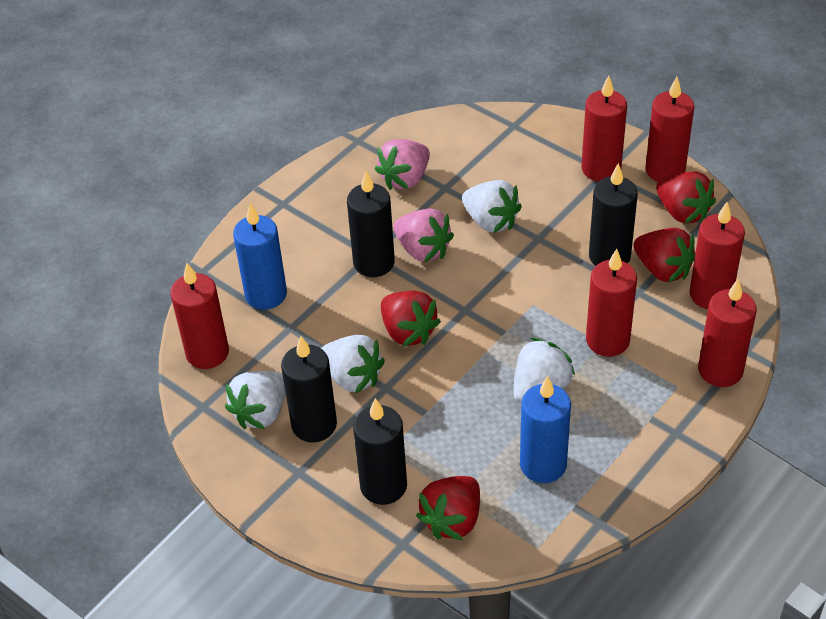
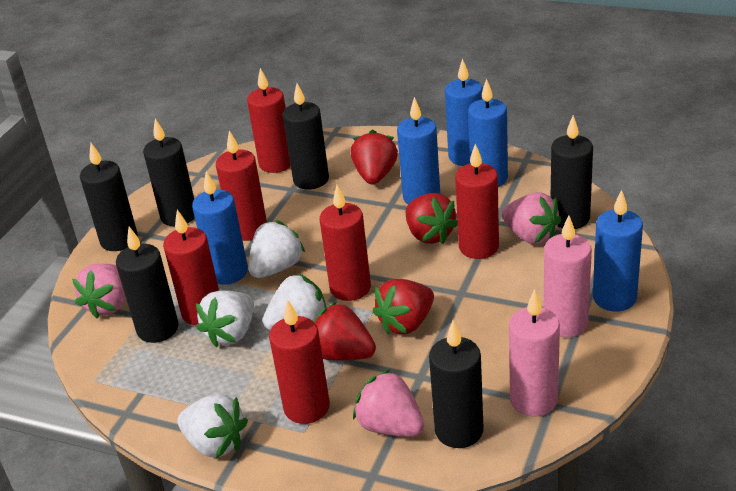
black candle: [281,336,337,443] [347,171,395,277] [353,398,407,505] [589,163,638,266] = 4 -> [80,143,138,251] [116,227,179,343] [143,119,195,226] [283,83,329,190] [429,321,484,448] [551,115,593,229] = 6
blue candle: [233,203,287,310] [520,376,571,483] = 2 -> [192,171,248,284] [397,97,440,204] [445,58,483,166] [468,79,508,187] [593,190,643,311] = 5
pink candle: none = 0 -> [509,289,560,417] [544,215,592,337] = 2
pink strawberry: [375,139,430,190] [394,208,454,262] = 2 -> [72,264,126,318] [353,369,424,437] [502,192,561,244] = 3

